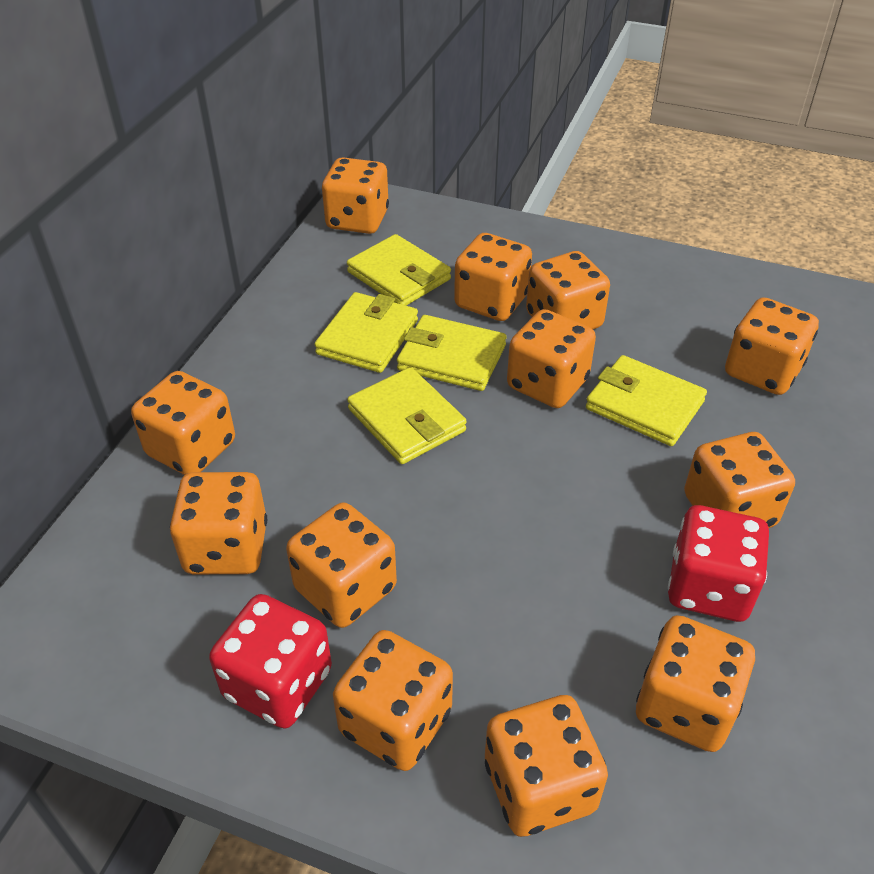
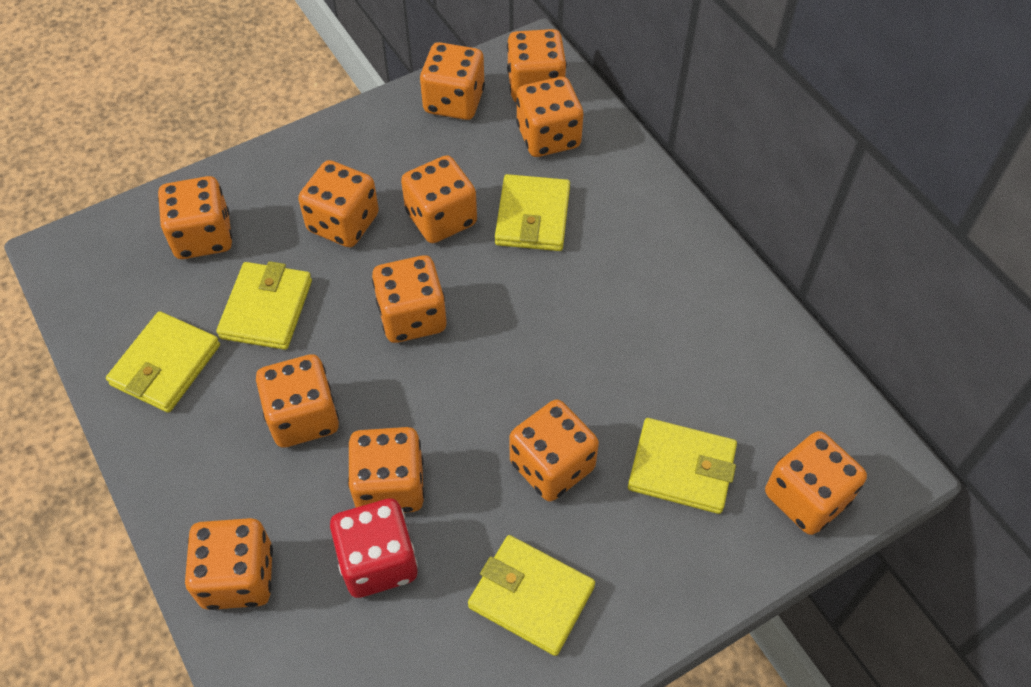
red dice: [209,594,332,729] [668,505,769,622] = 2 -> [330,498,418,598] = 1

